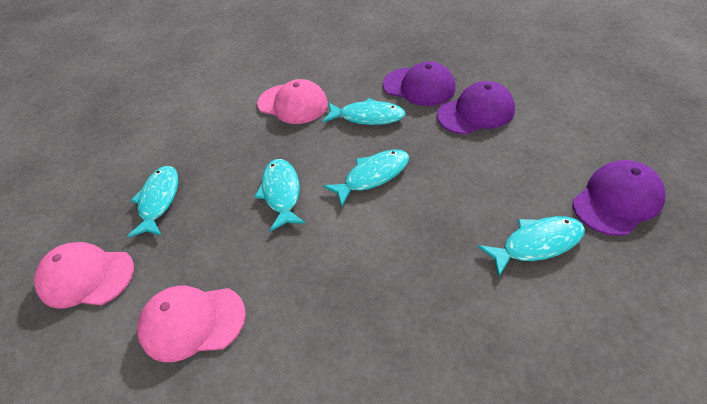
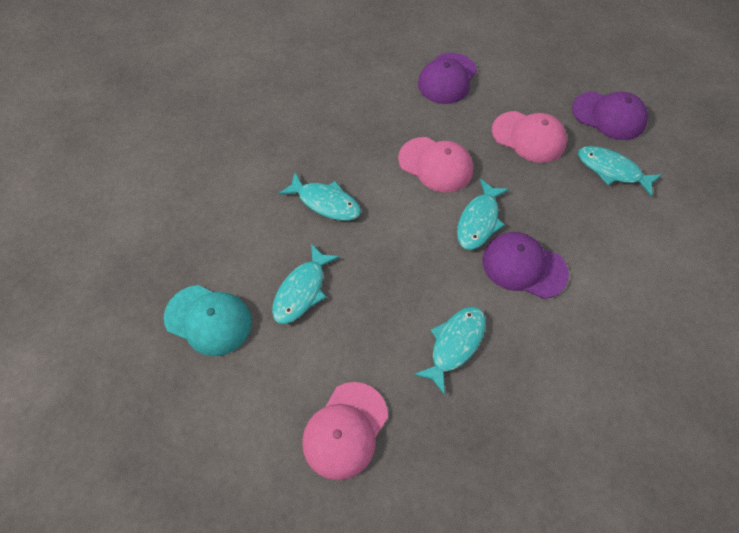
turquoise cap: none = 0 -> [164,285,252,356] = 1

